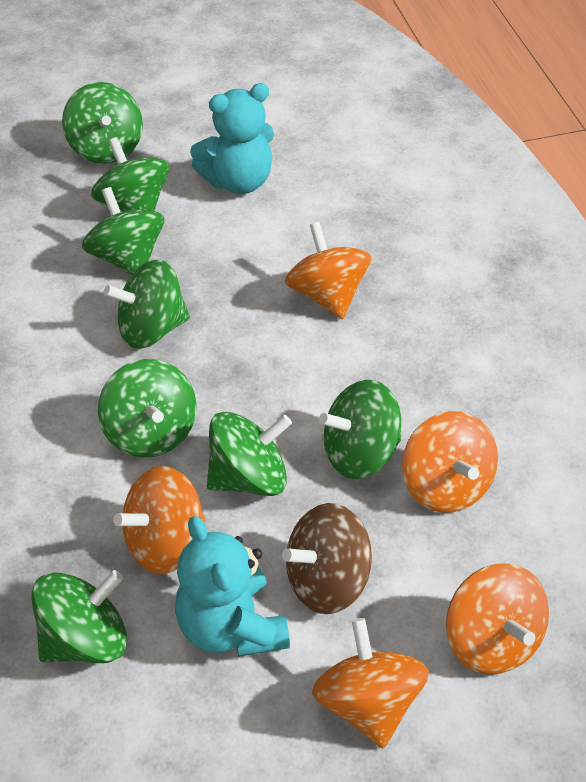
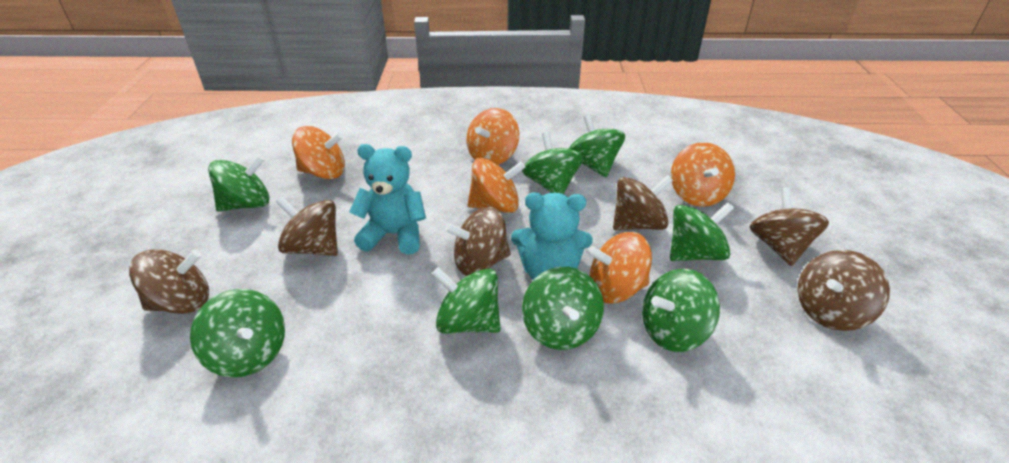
brown spinning top: [282,503,372,614] = 1 -> [129,249,209,314] [276,196,338,256] [445,207,511,276] [613,175,673,230] [750,187,829,266] [798,250,890,331] = 6

